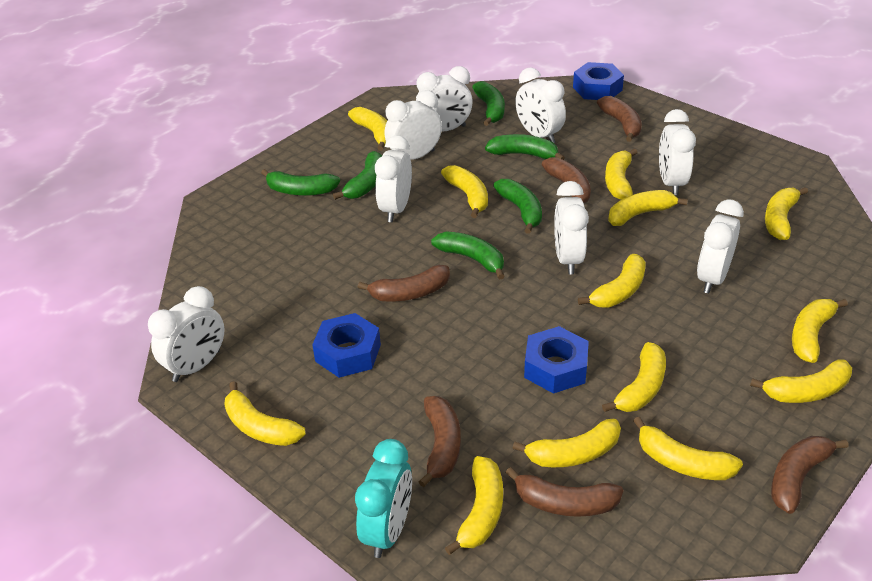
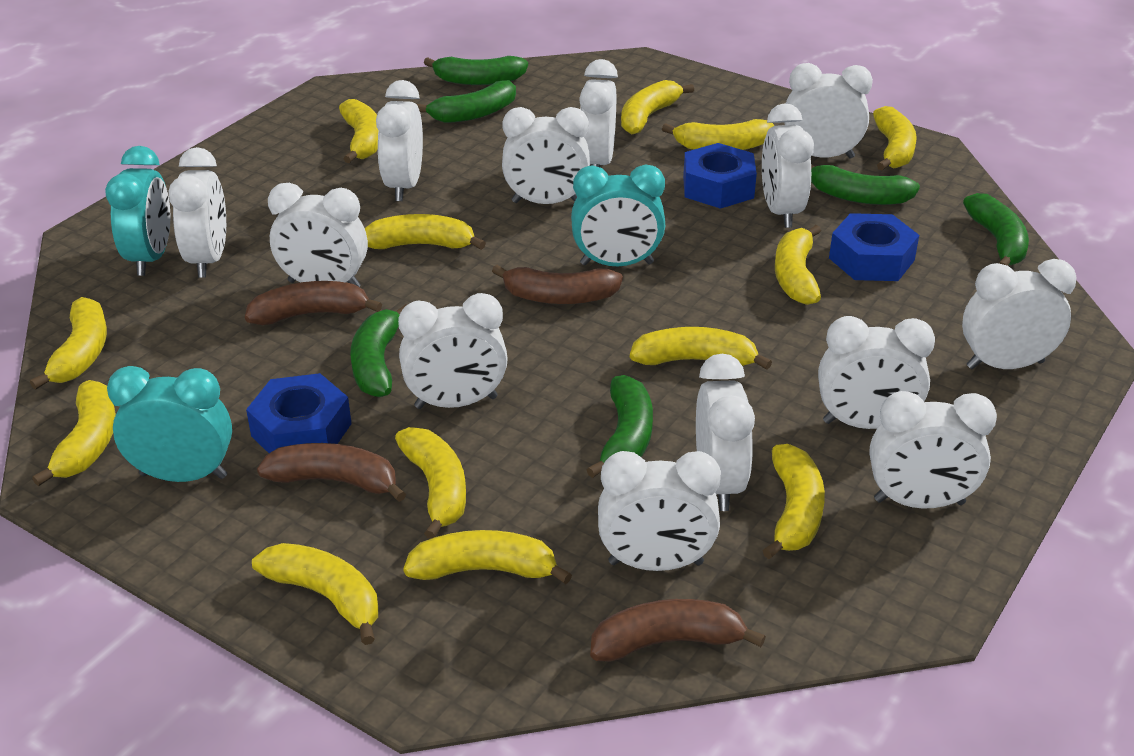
brown banana: [358,265,450,302] [418,396,461,487] [506,467,624,517] [542,157,591,203] [597,96,642,142] [771,436,848,514] = 6 -> [245,281,382,325] [257,443,406,502] [492,265,623,304] [590,599,766,662] = 4
turquoise clock: [355,439,412,558] = 1 -> [105,146,170,276] [107,366,232,482] [571,164,665,266] = 3
white clock: [148,286,225,382] [375,135,412,222] [385,90,442,160] [416,66,473,132] [515,67,566,143] [554,181,589,274] [659,109,696,195] [697,199,744,294] = 8 -> [168,147,226,278] [268,183,368,287] [376,80,423,201] [398,293,508,409] [502,107,590,204] [579,59,618,167] [598,451,721,571] [696,354,755,511] [762,103,814,228] [785,63,873,159] [818,316,935,429] [869,391,997,509] [962,259,1077,369] = 13

